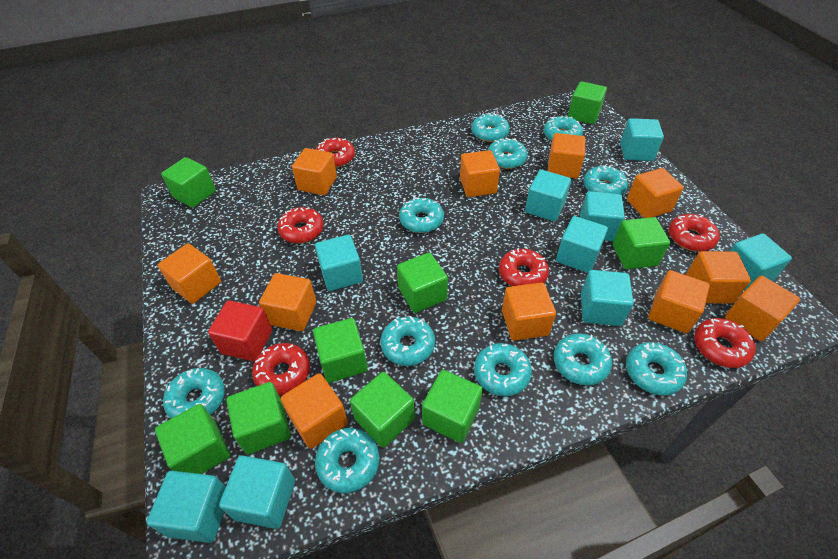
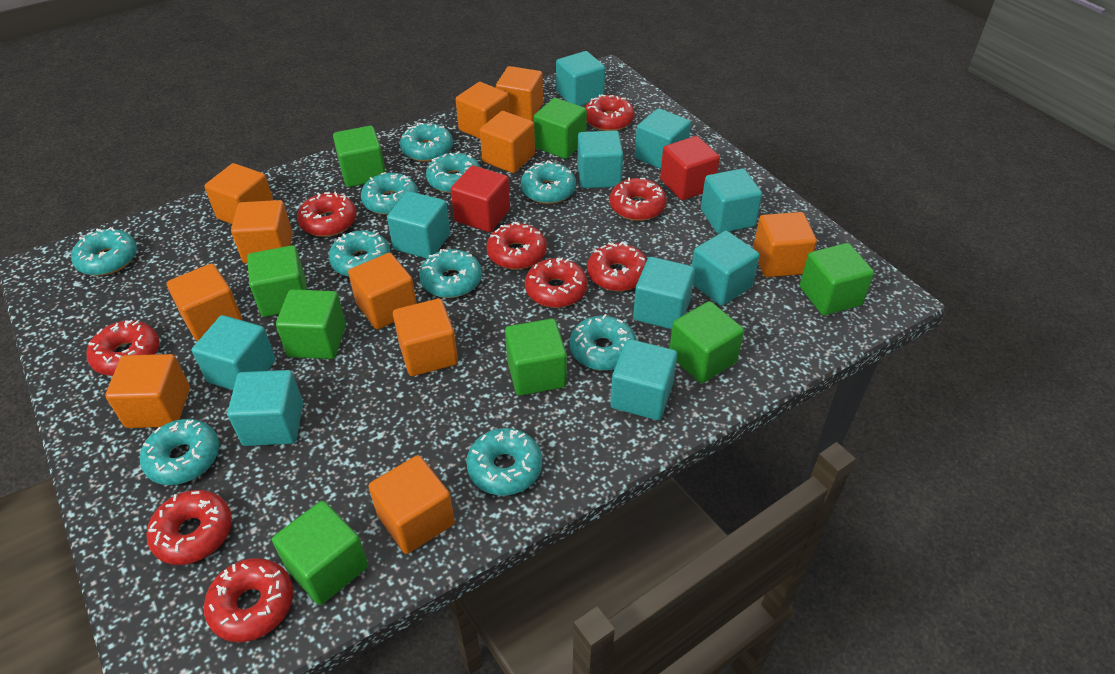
green cube: [155,404,230,474] [161,157,216,208] [226,382,291,454] [313,318,368,383] [350,372,415,448] [397,253,448,313] [422,370,483,443] [568,81,607,124] [613,217,670,269] = 9 -> [247,245,307,317] [272,501,368,605] [276,289,346,359] [333,126,385,187] [505,319,567,396] [534,98,587,159] [669,301,744,383] [800,243,874,316] = 8
red cube: [208,301,272,361] = 1 -> [451,165,510,232] [660,136,720,200] = 2
red donut: [252,343,310,395] [277,207,324,243] [316,138,355,168] [499,248,549,286] [669,214,719,252] [694,318,756,368] = 6 -> [86,320,159,376] [146,490,232,565] [204,558,293,642] [297,191,357,237] [486,222,547,270] [525,257,588,308] [585,94,635,131] [587,242,647,291] [610,177,667,221] = 9
turquoise cube: [147,471,226,543] [219,455,295,529] [315,235,363,291] [525,170,571,221] [556,216,608,273] [580,191,625,241] [581,270,634,326] [620,118,664,161] [730,233,792,291] = 9 -> [192,315,276,390] [227,370,303,446] [387,191,450,259] [556,51,605,106] [577,130,623,188] [610,339,677,420] [633,257,695,329] [635,108,691,169] [692,231,760,306] [701,168,762,233] = 10
turquoise donut: [163,368,225,418] [315,428,379,493] [380,316,435,366] [399,197,444,233] [471,113,510,142] [474,343,532,396] [488,137,528,169] [544,116,583,141] [554,333,612,385] [583,165,628,195] [626,342,687,395] = 11 -> [71,227,137,276] [140,419,219,485] [329,231,391,277] [361,172,418,215] [400,123,453,162] [419,249,482,298] [426,151,480,193] [466,428,542,496] [521,161,576,204] [570,314,637,371] = 10

